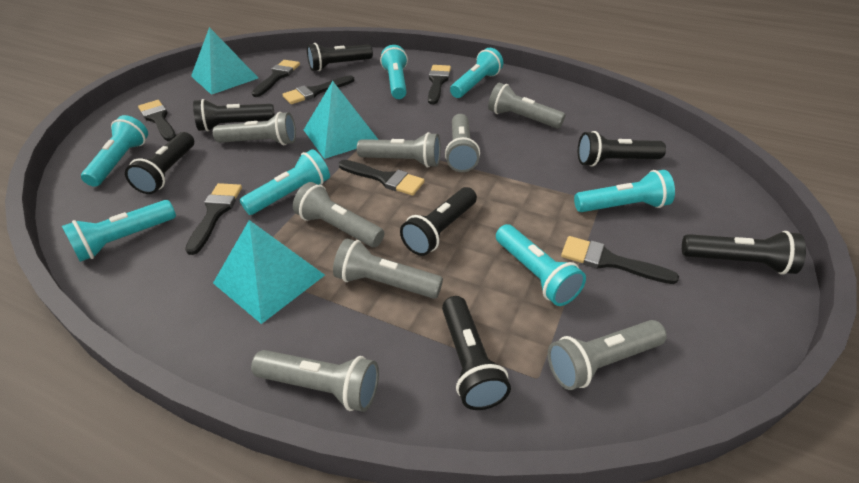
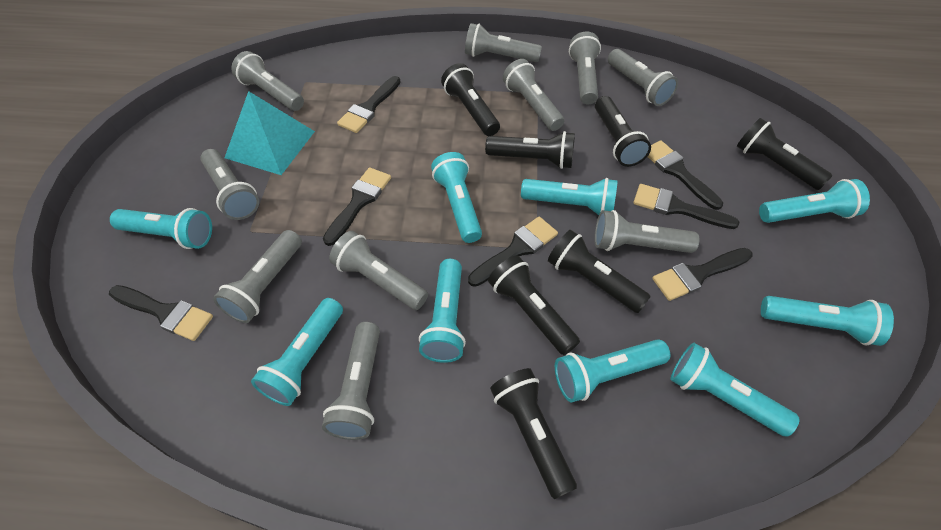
grey flashlight: [213,112,296,145] [251,350,379,412] [293,182,384,247] [333,239,443,299] [357,132,441,168] [445,114,480,172] [488,82,565,129] [548,320,667,390] = 8 -> [200,149,259,220] [213,230,302,323] [231,51,304,111] [322,322,380,440] [329,231,428,310] [465,23,542,62] [503,59,564,131] [569,31,601,104] [594,210,700,253] [608,49,678,106] = 10
turquoise flashlight: [62,200,176,262] [81,115,148,187] [240,149,330,215] [380,45,408,99] [450,48,503,98] [496,224,586,306] [574,170,675,212] = 7 -> [110,208,212,249] [251,298,343,406] [419,259,466,363] [431,152,482,243] [521,178,618,215] [555,339,670,402] [671,343,800,437] [759,179,870,223] [761,296,894,346] = 9
turquoise pyramid: [191,27,258,95] [213,220,325,324] [304,81,379,159] = 3 -> [225,91,315,175] = 1

